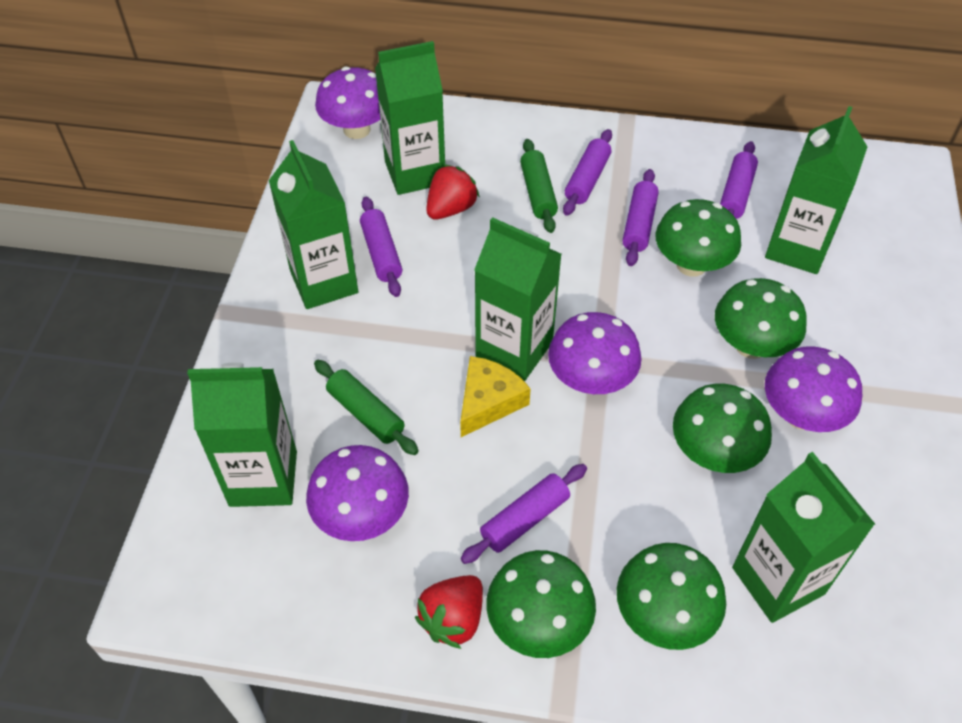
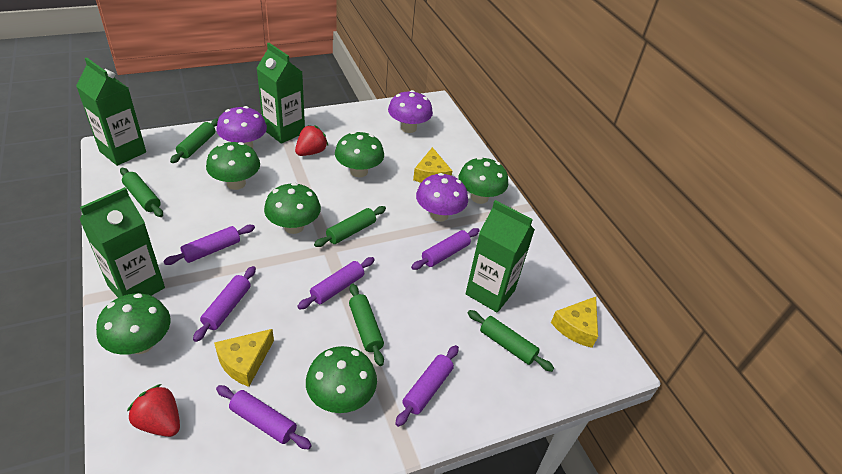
green carton: [187,362,297,507] [269,140,358,309] [375,41,445,195] [474,217,562,381] [732,452,875,623] [765,106,867,274] = 6 -> [76,58,146,166] [79,187,165,298] [257,43,305,144] [466,200,535,313] = 4
green mushroom: [486,550,596,658] [617,543,726,650] [656,199,741,277] [673,384,772,473] [715,278,807,359] = 5 -> [96,293,171,355] [206,142,260,190] [264,183,321,234] [306,346,377,413] [335,132,384,177] [459,157,508,204] = 6
green rolling pin: [314,360,419,455] [520,139,558,233] = 2 -> [120,168,163,217] [170,118,218,163] [314,206,386,247] [349,284,384,366] [468,310,554,372] = 5
purple mushroom: [306,445,409,541] [315,67,380,139] [548,312,642,394] [765,346,862,432] = 4 -> [217,106,267,148] [388,90,433,133] [416,173,468,222] = 3
purple rolling pin: [360,197,402,297] [460,464,587,564] [563,129,612,216] [622,169,659,266] [720,141,758,219] = 5 -> [163,225,255,265] [193,266,256,342] [216,385,312,449] [297,257,375,310] [395,345,459,427] [411,228,479,270] = 6
yellow cheese: [460,356,531,437] = 1 -> [214,329,274,387] [413,147,452,183] [551,297,598,348] = 3

